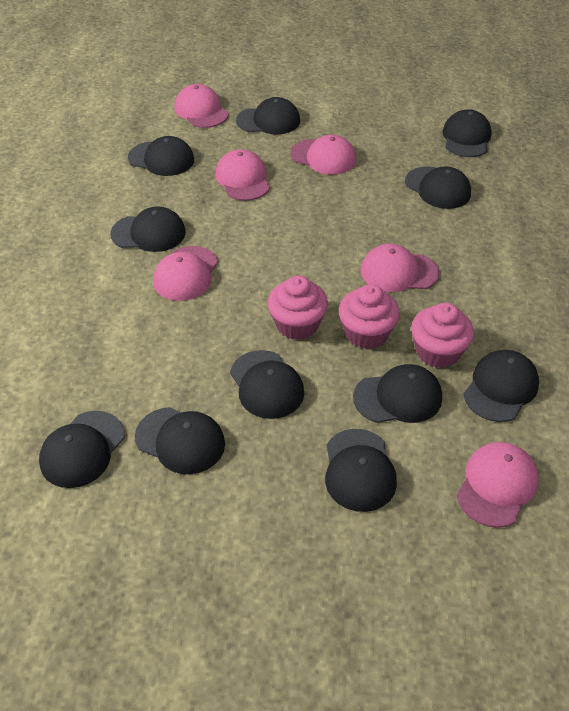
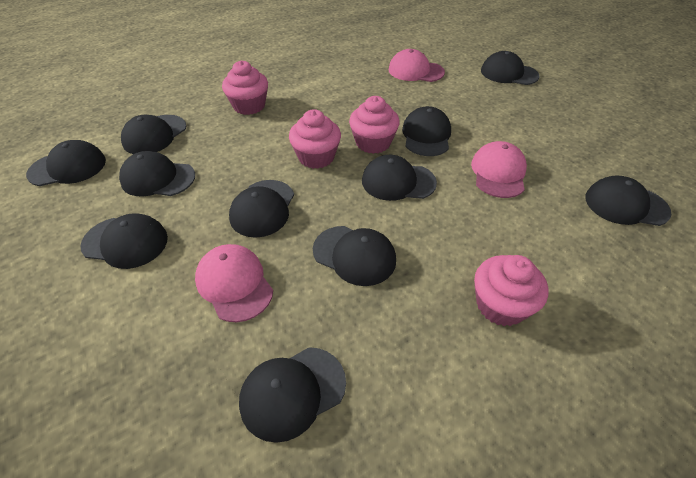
pink cap: [153,246,218,301] [174,84,229,128] [216,149,270,201] [291,135,356,175] [361,244,439,292] [457,442,539,528] = 6 -> [195,244,273,322] [389,49,445,82] [471,141,527,198] = 3
pink cupcake: [268,276,328,340] [339,284,400,349] [411,303,474,368] = 3 -> [222,61,268,115] [289,109,341,169] [349,96,400,154] [474,255,548,326] = 4

